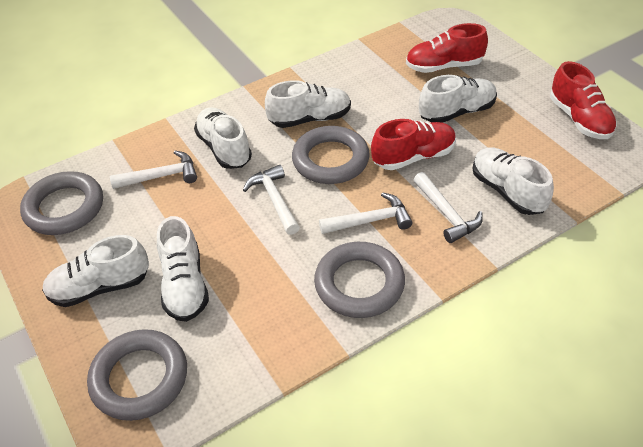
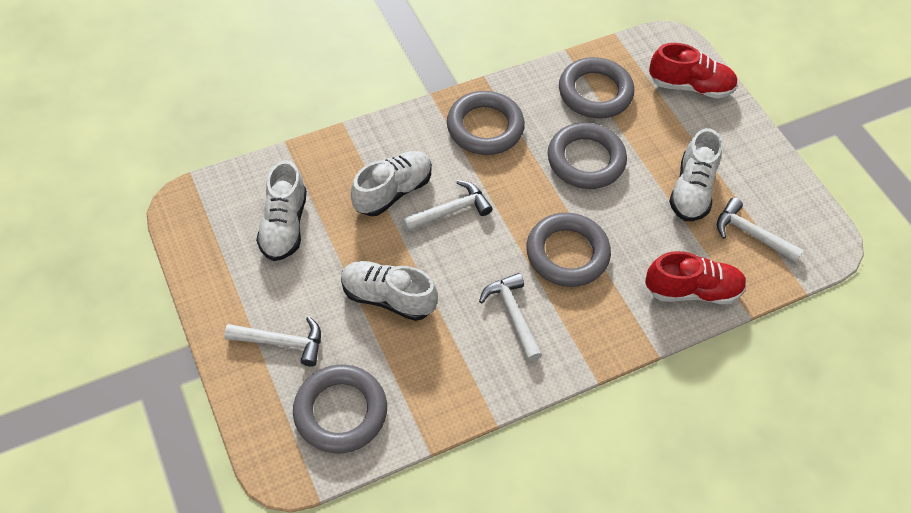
grey ring: [20,171,103,235] [87,329,187,421] [292,126,370,184] [314,242,405,318] = 4 -> [293,365,387,453] [447,91,525,155] [526,213,611,287] [548,123,627,189] [559,57,634,119] = 5
red shoe: [371,119,456,170] [406,23,488,73] [550,61,617,139] = 3 -> [645,251,747,304] [649,43,738,99] = 2
white shoe: [42,235,149,307] [157,216,209,322] [194,107,252,169] [265,80,351,128] [419,75,497,123] [473,147,554,215] = 6 -> [256,160,307,261] [341,261,438,321] [351,151,432,216] [669,128,722,221] = 4

